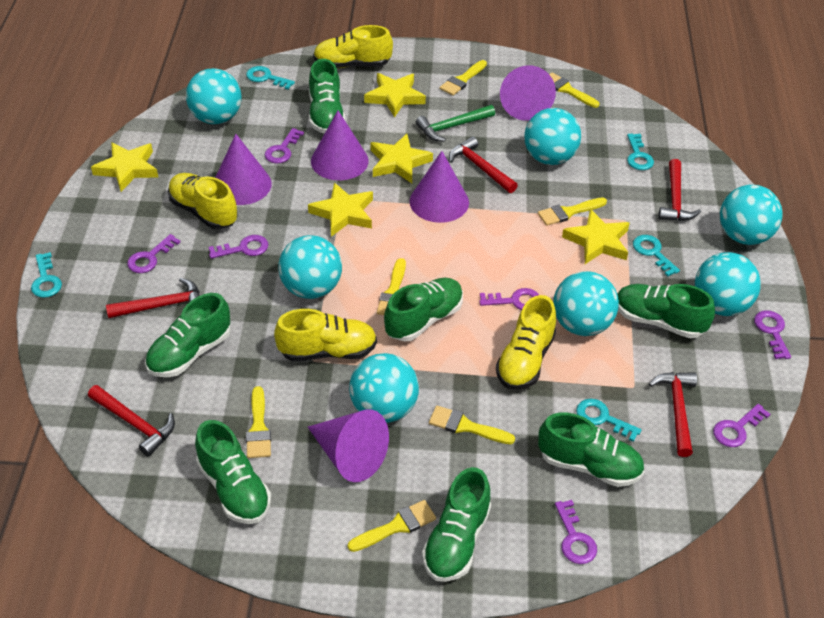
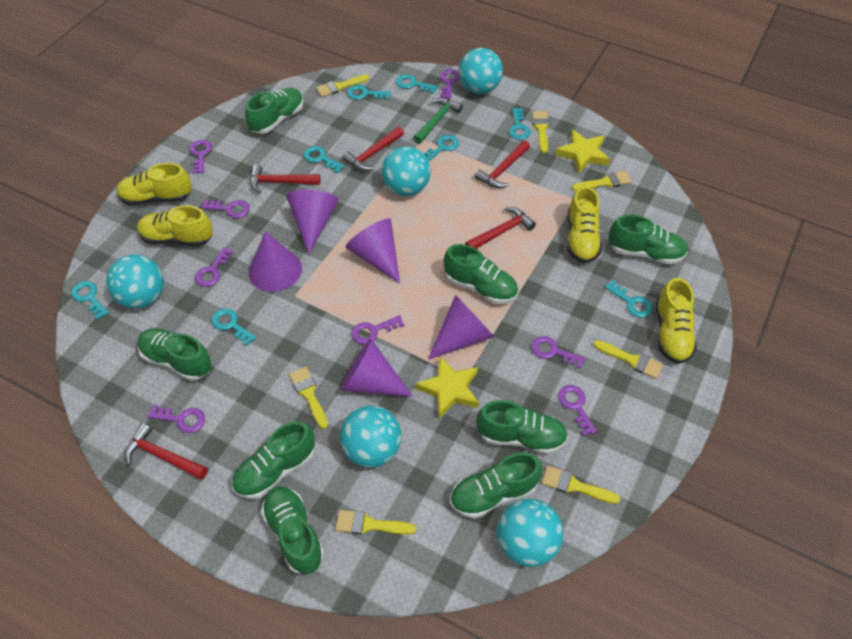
green shoe: [145,293,231,377] [195,420,271,524] [309,59,345,134] [384,278,463,341] [422,467,491,582] [538,412,644,487] [617,284,715,338] = 7 -> [138,328,212,381] [232,421,315,499] [245,88,303,134] [261,486,324,574] [444,244,518,304] [450,452,542,519] [476,400,568,454] [609,214,688,265] = 8
purple key: [127,234,181,273] [209,235,269,259] [265,128,304,164] [479,288,539,310] [555,500,597,564] [713,404,770,447] [754,310,791,359] = 7 -> [148,405,205,433] [190,140,212,173] [195,247,234,287] [201,199,250,218] [352,315,404,345] [440,69,460,99] [531,336,586,369] [558,385,597,436] = 8
turquoise ball: [186,68,242,124] [278,235,342,299] [349,353,419,423] [524,108,581,165] [553,271,619,336] [695,252,761,316] [720,185,782,245] = 7 -> [106,254,164,309] [340,405,401,468] [381,146,431,196] [458,48,503,94] [497,499,563,567] = 5
turquoise key: [31,252,62,298] [246,66,295,89] [576,399,641,442] [627,134,654,170] [633,235,680,276] = 5 -> [71,281,109,320] [212,309,256,346] [304,146,345,173] [347,85,391,100] [396,74,437,94] [424,135,459,161] [509,108,531,140] [605,280,653,318] = 8
yellow star: [91,142,158,192] [308,183,373,237] [364,73,426,117] [370,134,433,183] [562,209,630,264] = 5 -> [415,356,479,418] [555,129,610,174] = 2

